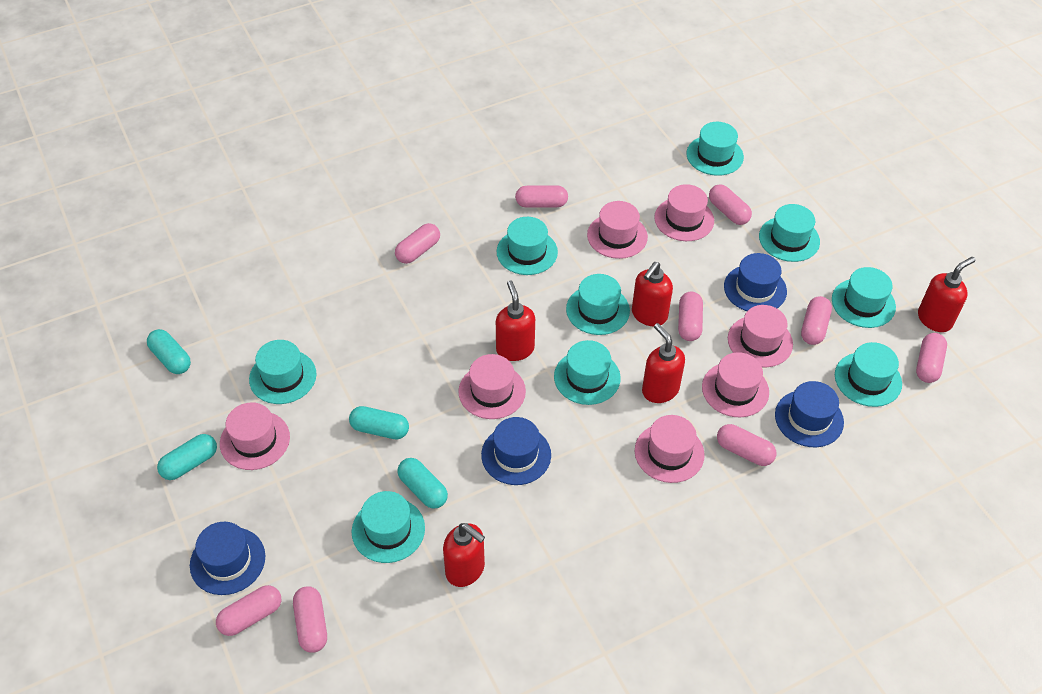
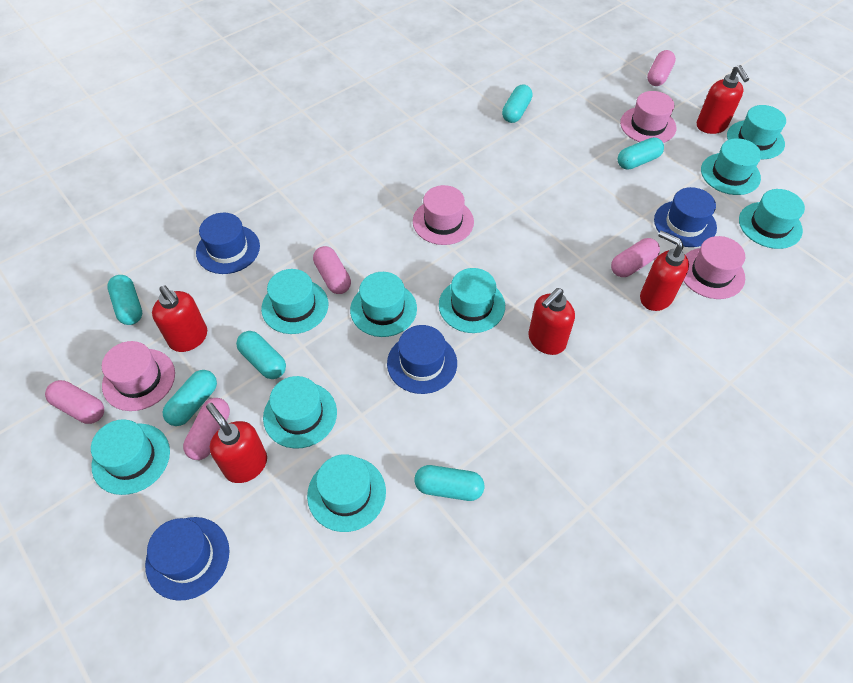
pink capsule: [216,585,281,636] [293,586,327,653] [395,223,440,264] [515,186,568,208] [678,291,703,341] [709,184,752,225] [717,424,776,466] [801,296,832,345] [916,333,947,383] = 9 -> [45,380,104,424] [183,398,230,460] [313,246,351,294] [611,238,660,277] [647,50,676,86] = 5
pink hat: [220,402,290,470] [458,354,526,419] [587,201,648,259] [635,415,705,483] [654,184,714,241] [702,352,769,417] [728,305,793,367] = 7 -> [102,341,175,411] [413,185,474,245] [620,91,676,143] [683,236,745,299] = 4
turquoise capsule: [147,329,191,374] [157,434,217,480] [349,406,409,439] [397,458,448,509] = 4 -> [107,275,142,325] [163,370,217,426] [236,331,286,379] [415,465,484,501] [502,85,533,123] [618,137,664,170] = 6

